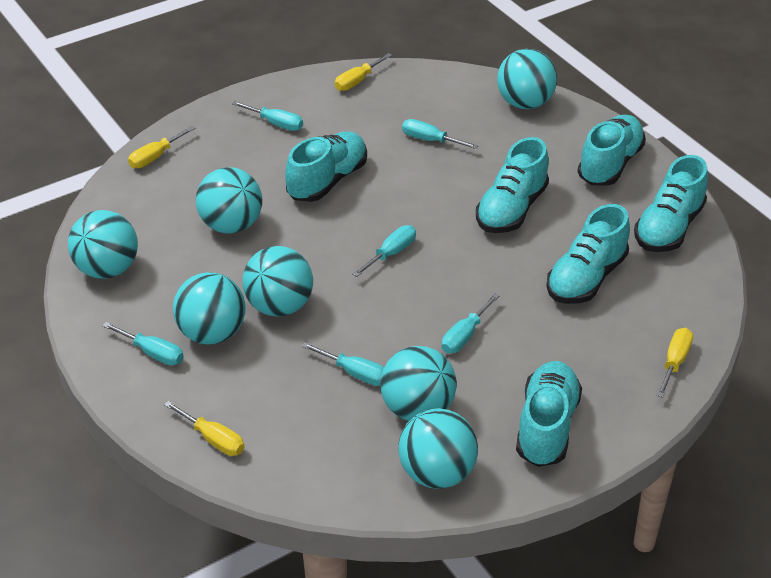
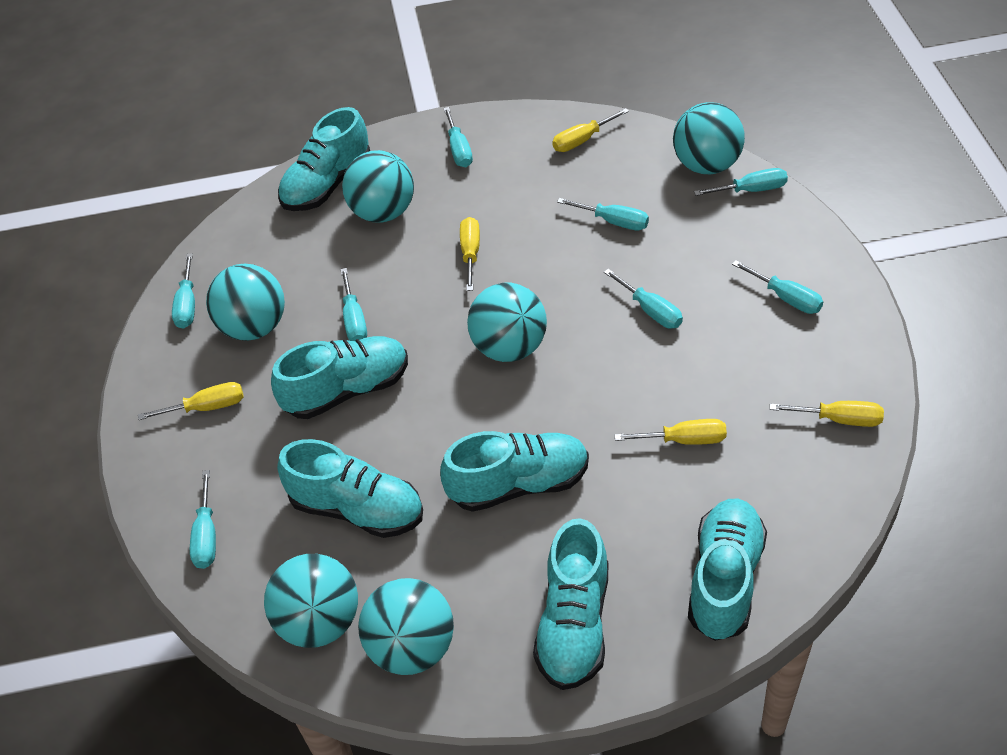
turquoise ball: [68,210,138,279] [173,272,246,345] [196,167,262,234] [242,246,313,317] [380,346,457,421] [398,408,478,489] [497,49,557,109] = 7 -> [206,263,285,341] [264,554,358,648] [342,150,414,222] [358,578,454,675] [467,283,547,362] [673,102,745,174] = 6
turquoise screwdriver: [102,322,184,365] [232,101,303,131] [301,342,384,386] [352,225,416,277] [402,119,478,149] [442,293,499,353] = 6 -> [172,253,195,329] [190,470,216,569] [340,268,367,341] [443,107,473,167] [557,198,649,231] [604,269,683,328] [694,168,788,196] [732,260,823,314] = 8
yellow screwdriver: [128,126,195,168] [164,401,245,456] [335,53,392,91] [657,328,693,398] = 4 -> [138,382,244,420] [460,217,480,291] [552,108,629,152] [614,419,727,445] [770,401,884,427] = 5

